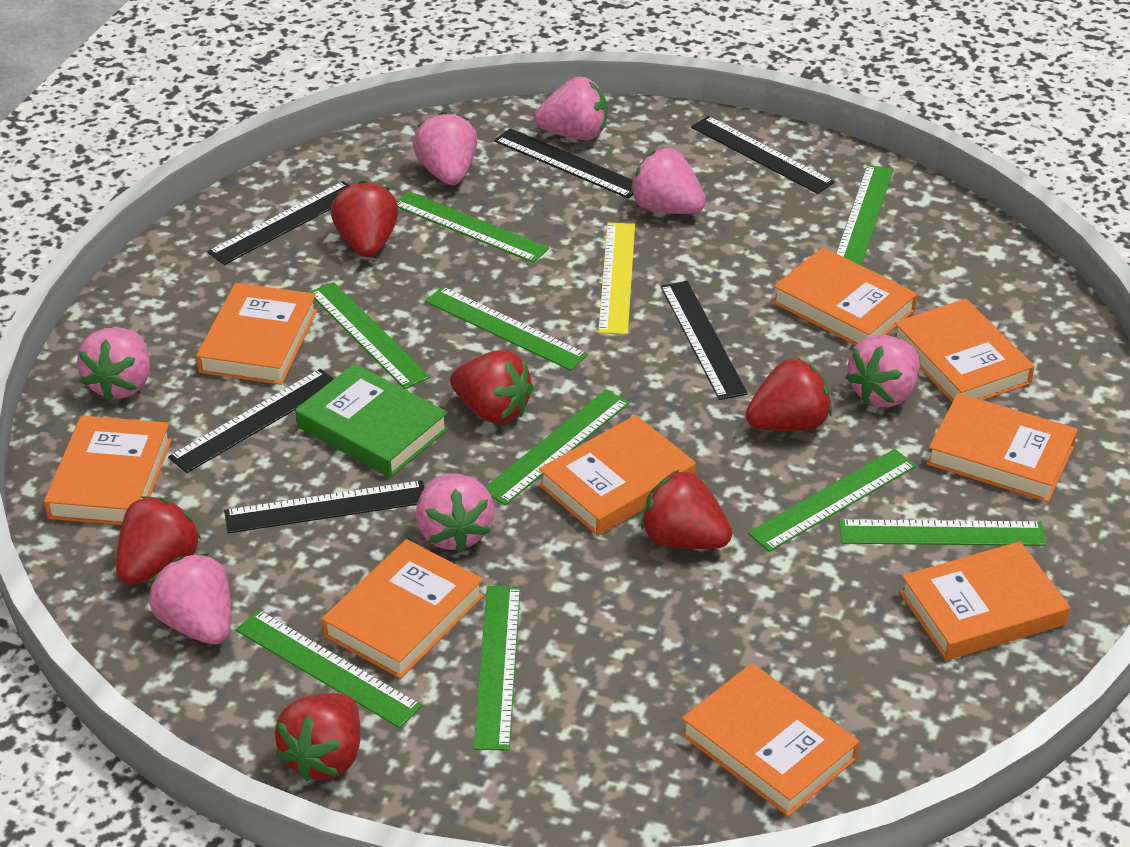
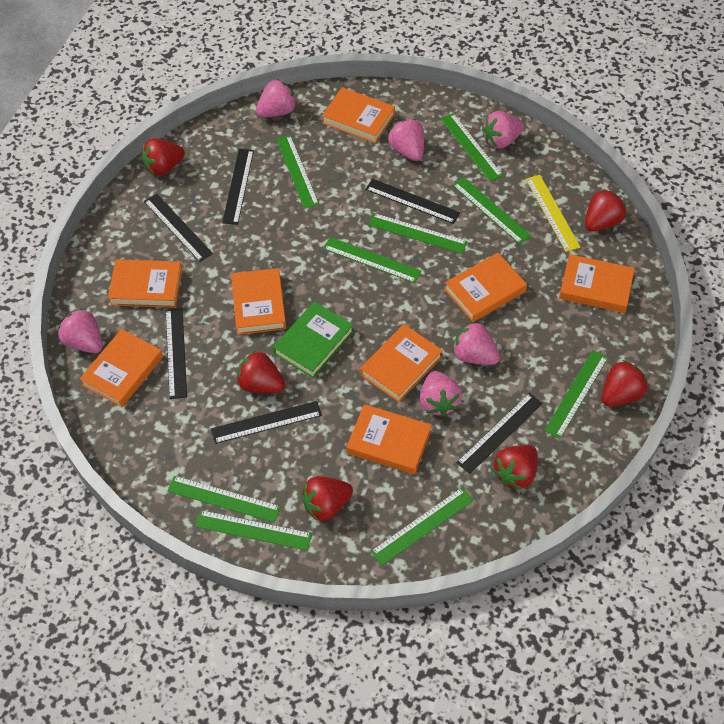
orange book: [44,416,172,525] [196,283,317,385] [321,539,484,679] [539,415,696,536] [681,663,860,817] [772,247,917,345] [895,298,1035,403] [900,541,1070,660] [926,393,1078,502] = 9 -> [79,329,163,407] [108,259,182,308] [231,268,286,335] [322,87,395,143] [346,404,432,475] [360,324,443,402] [444,253,527,322] [559,254,635,313] = 8
pink strawberry: [77,328,150,401] [149,553,231,645] [413,112,478,185] [416,473,495,552] [534,77,607,140] [630,148,706,214] [845,335,920,407] = 7 -> [58,308,103,353] [256,79,297,117] [388,119,424,161] [420,371,462,417] [452,322,500,365] [482,111,524,149] = 6

